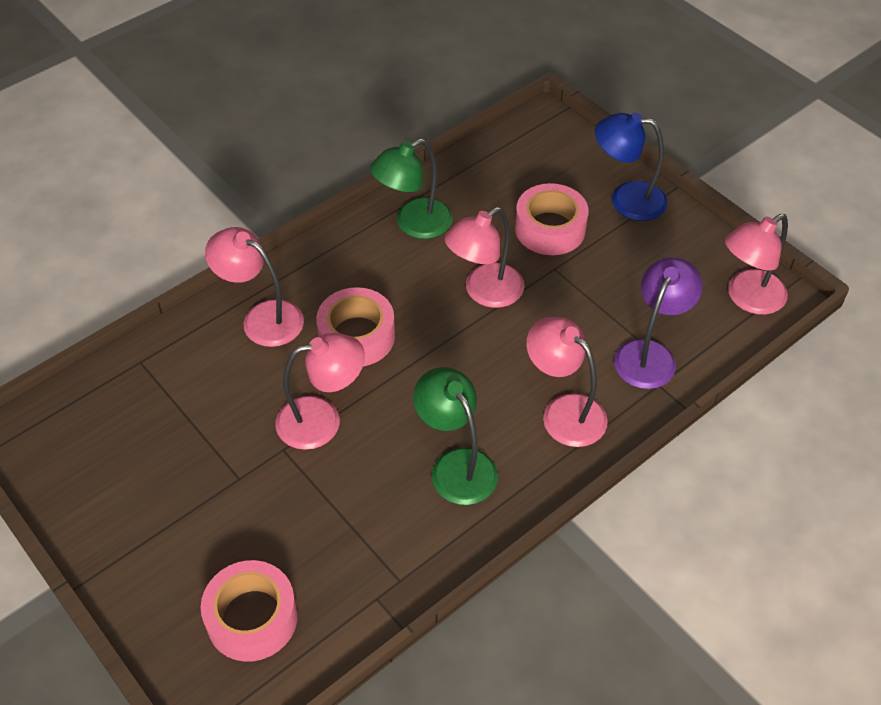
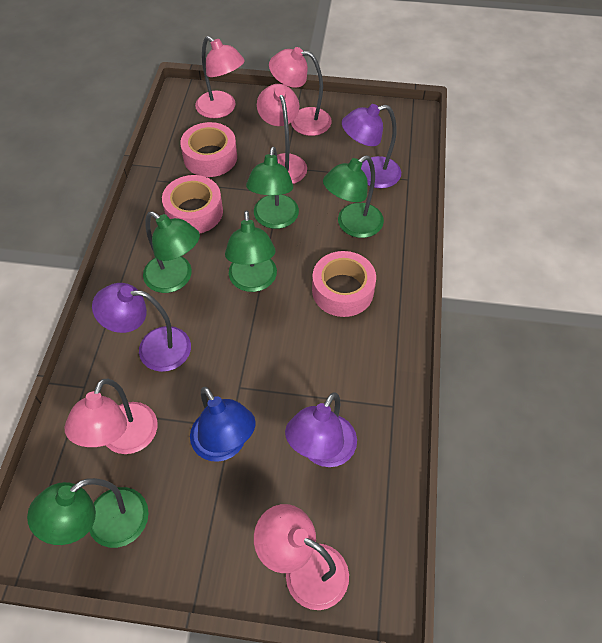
green lamp: [370,139,453,239] [413,367,498,505] = 2 -> [27,478,149,548] [143,212,200,293] [225,210,277,292] [246,146,299,229] [323,155,384,238] = 5
purple lamp: [614,257,703,389] = 1 -> [92,283,191,372] [285,392,357,467] [342,104,401,188] = 3

